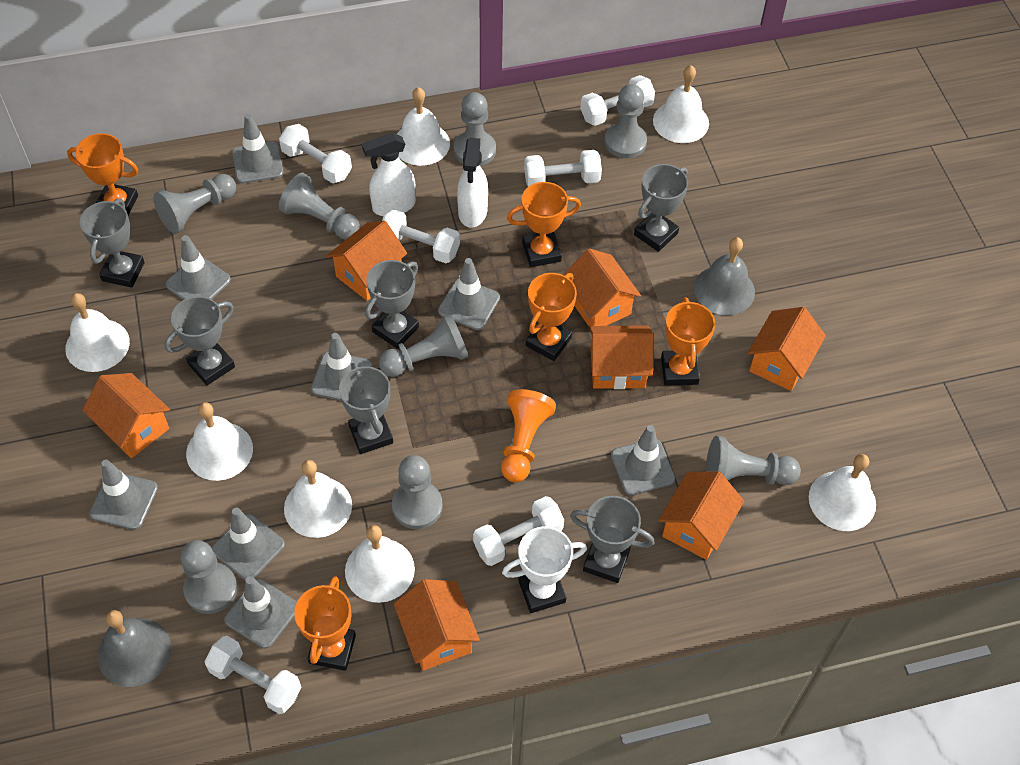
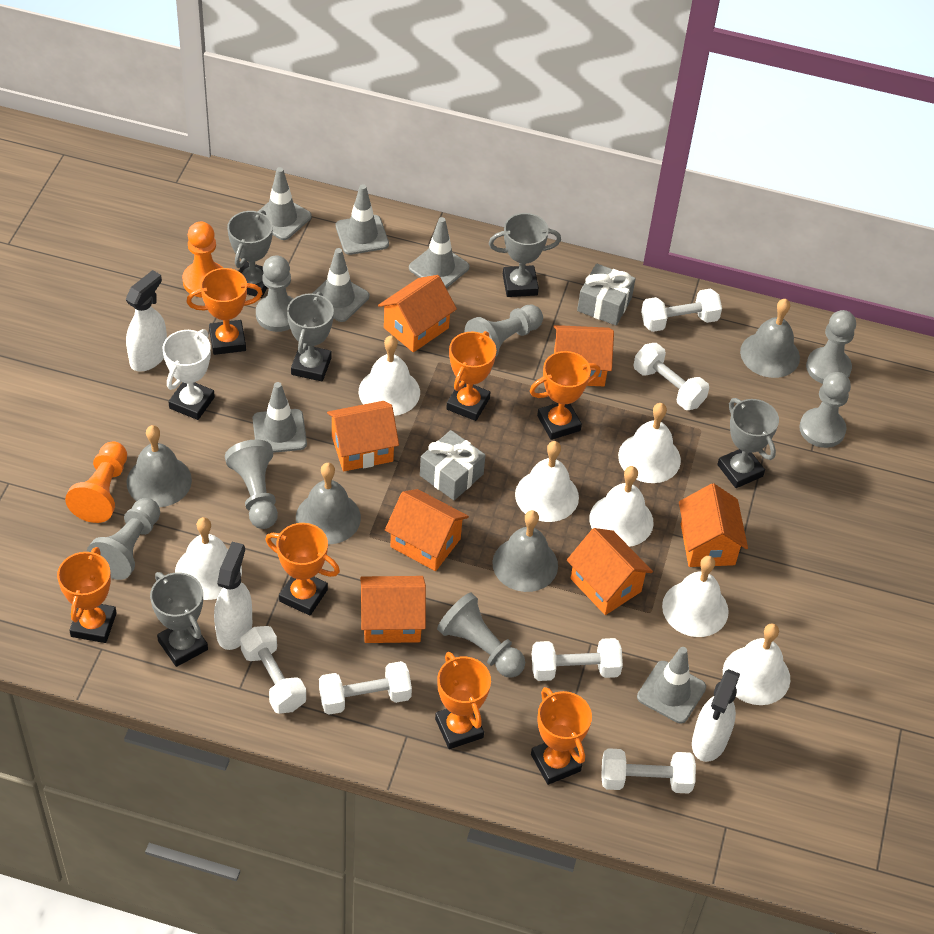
grey bell: [98,610,171,687] [694,237,755,315] = 2 -> [127,425,192,507] [296,463,361,544] [492,510,558,592] [740,299,800,378] = 4
grey gift: none = 0 -> [420,430,486,500] [577,263,636,325] = 2
grey pawn: [153,174,236,234] [181,540,237,614] [279,173,360,240] [379,313,468,377] [392,455,443,529] [454,92,496,166] [604,84,647,158] [706,436,801,485] = 8 -> [87,498,160,580] [225,439,278,529] [256,255,294,332] [437,593,525,678] [465,305,543,358] [799,372,851,448] [806,310,856,384] = 7
grey traffic cone: [89,460,158,530] [166,235,231,300] [212,508,285,580] [224,576,297,648] [232,114,283,183] [311,333,372,401] [438,258,500,330] [611,425,675,495] = 8 -> [253,382,307,453] [258,167,312,240] [312,248,369,322] [336,184,389,255] [409,217,470,288] [637,647,706,723] = 6
grey trophy: [80,199,145,288] [164,296,235,385] [339,363,393,454] [365,260,419,349] [570,496,654,583] [634,164,688,252] = 6 -> [150,572,208,667] [227,210,273,298] [287,292,334,381] [489,213,561,297] [717,398,779,488] = 5
orange pawn: [501,389,556,482] = 1 -> [65,441,127,523] [182,222,223,298] = 2
orange trophy: [67,133,138,215] [294,576,356,671] [507,182,581,267] [526,273,577,361] [661,297,715,386] = 5 -> [57,547,117,643] [186,268,263,355] [265,523,340,616] [435,652,491,749] [446,331,496,421] [529,351,600,440] [531,687,592,785] = 7
white spray bottle: [362,133,416,216] [457,138,488,228] = 2 -> [125,270,167,372] [214,542,252,650] [692,669,740,762] = 3

